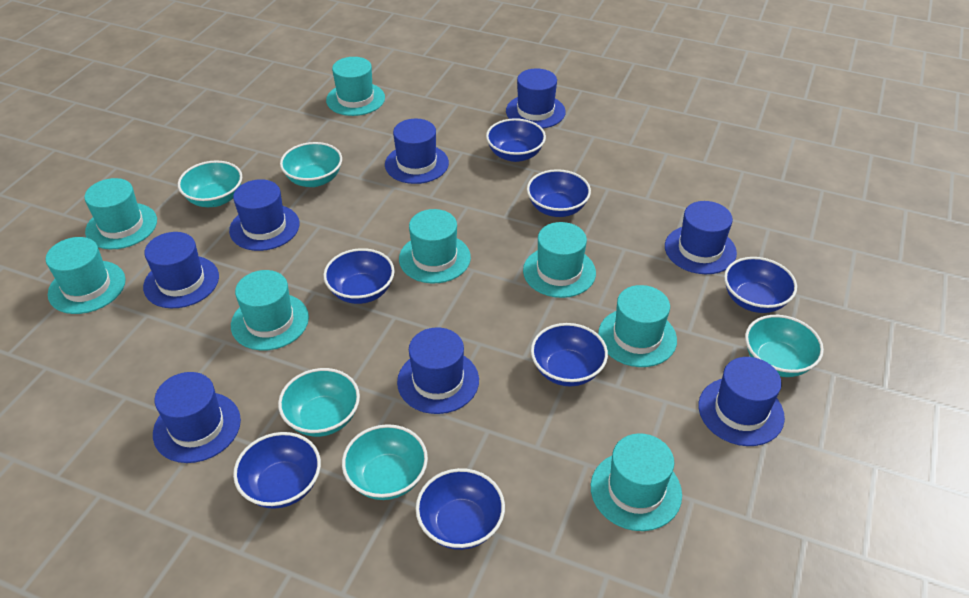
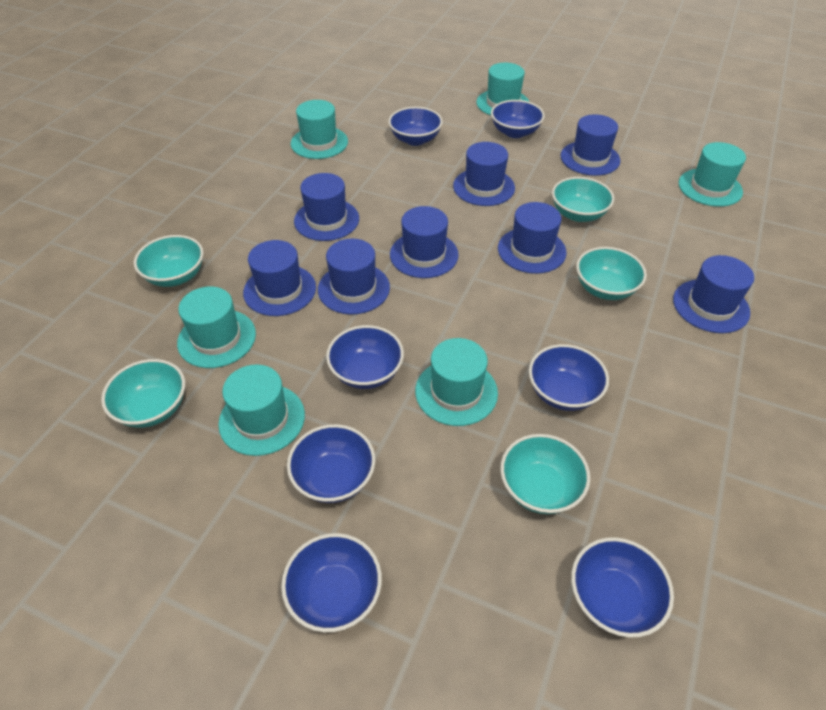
turquoise hat: [46,237,126,314] [85,178,157,249] [231,270,309,351] [326,57,385,116] [399,209,471,283] [523,222,596,298] [591,433,682,531] [598,285,677,367] = 8 -> [177,286,256,368] [218,365,305,456] [291,100,348,159] [415,338,498,426] [476,63,529,115] [678,142,746,207] = 6

